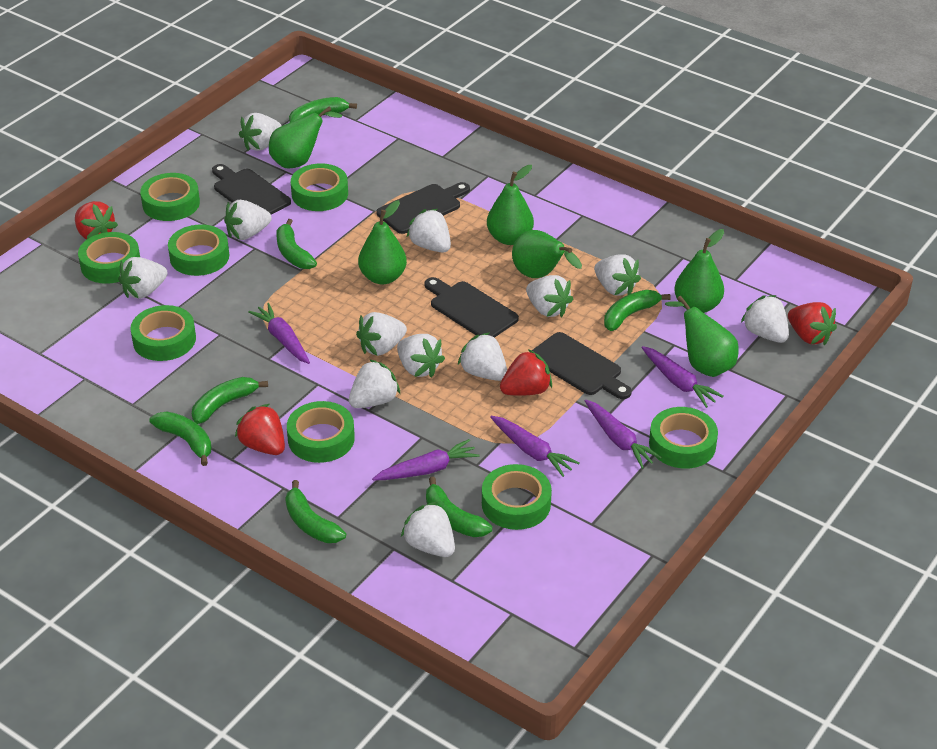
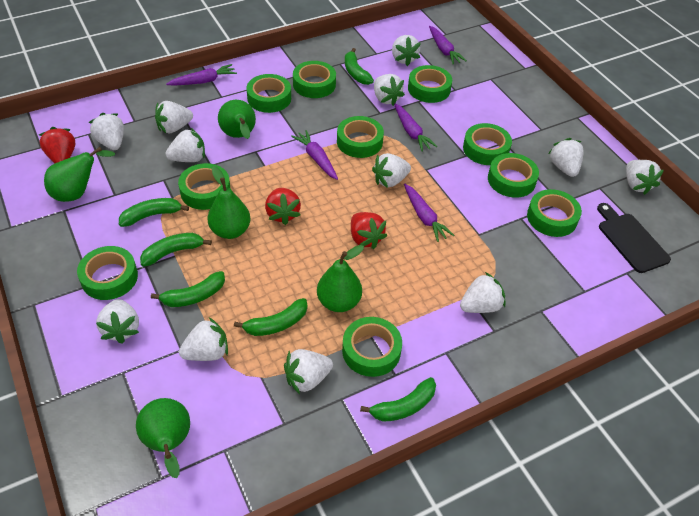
black cutting board: [212,164,291,215] [377,182,470,234] [424,277,519,338] [532,332,632,399] = 4 -> [597,203,671,273] = 1
green banana: [149,411,212,466] [192,377,268,424] [276,219,317,269] [285,480,346,543] [289,97,357,122] [426,477,492,537] [604,290,671,331] = 7 -> [119,198,189,227] [140,233,212,266] [151,271,225,307] [234,298,308,336] [345,48,374,85] [360,377,436,422] = 6
green pear: [269,106,342,168] [358,200,407,284] [487,165,534,245] [512,230,582,278] [665,296,739,377] [674,229,724,313] = 6 -> [44,147,115,202] [136,398,190,478] [208,166,251,239] [218,100,256,139] [317,245,364,312] = 5
green tape: [78,232,140,284] [130,305,196,361] [140,173,200,221] [168,225,229,276] [287,401,355,463] [291,163,348,211] [482,464,552,530] [649,407,718,468] = 8 -> [77,246,138,300] [178,163,231,210] [246,74,291,113] [293,61,336,98] [337,116,384,158] [342,317,402,377] [408,65,452,103] [463,123,512,165] [488,153,539,198] [527,189,582,237] = 10
red strawberry: [75,201,118,239] [235,404,285,455] [500,349,552,396] [788,302,837,345] = 4 -> [39,127,75,163] [265,188,301,225] [351,212,387,249] = 3

